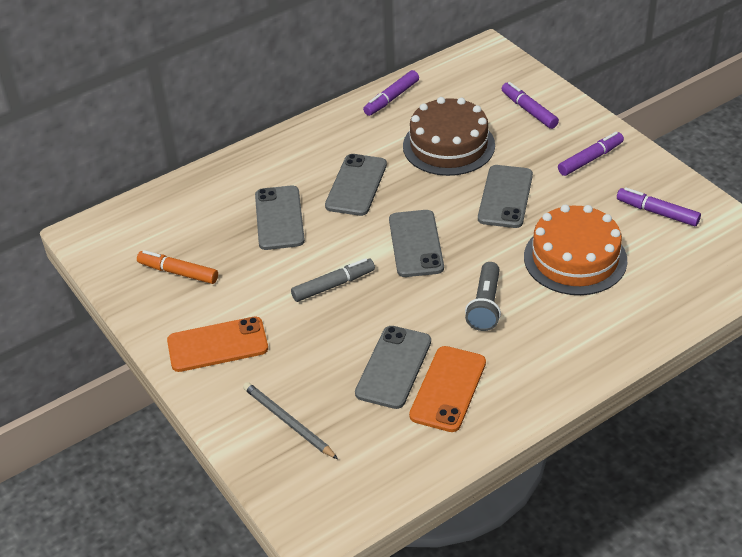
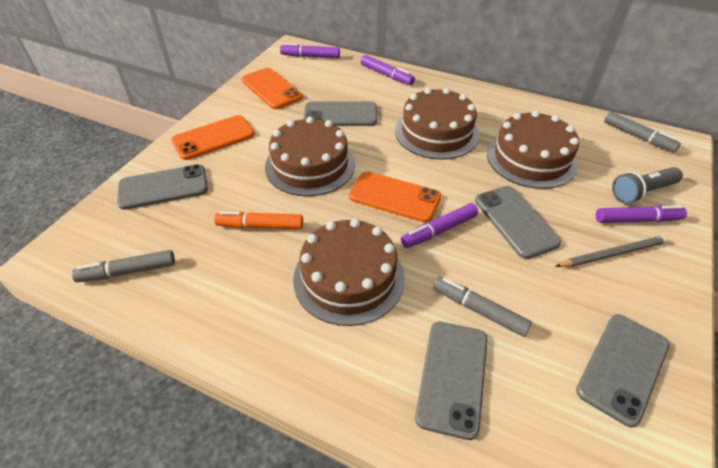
brown cake: [403,97,495,176] = 1 -> [265,116,355,196] [293,218,404,326] [395,88,480,160] [487,111,579,189] = 4
grey marker: [291,258,375,302] = 1 -> [72,250,175,282] [433,276,532,337] [604,112,681,153] = 3
orange cake: [524,204,627,295] = 1 -> none = 0
orange phone: [167,316,268,372] [409,346,486,432] = 2 -> [171,115,255,160] [242,68,303,109] [349,171,441,223] = 3

